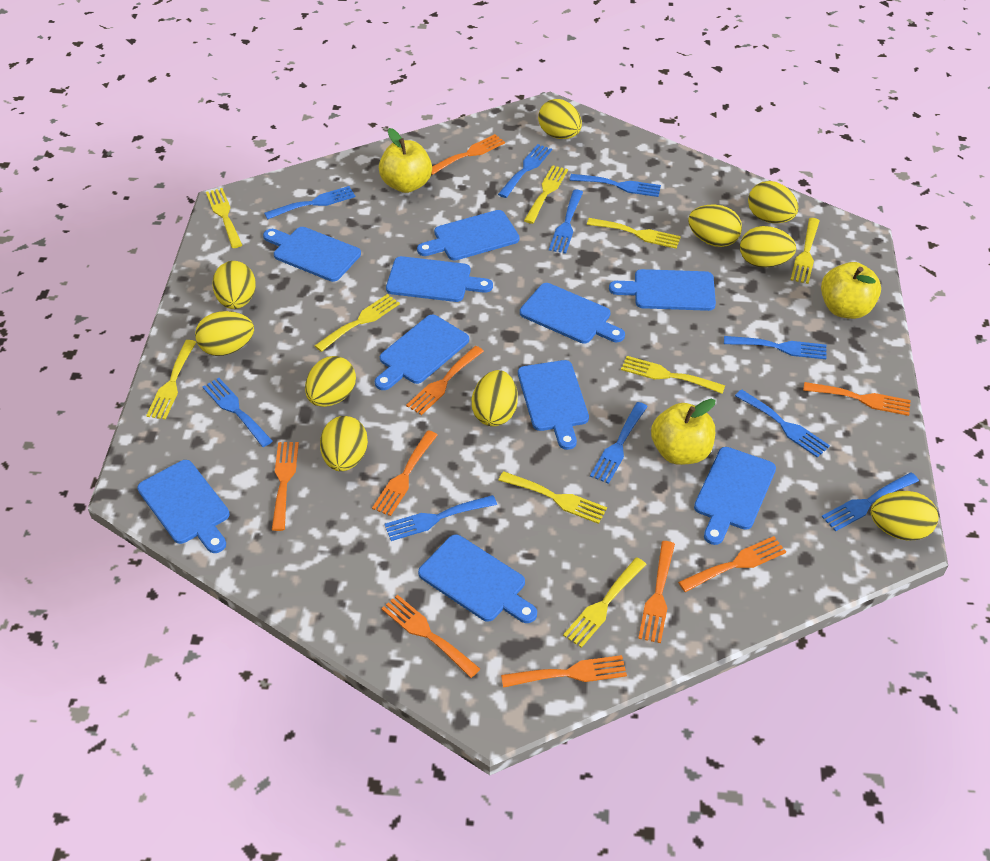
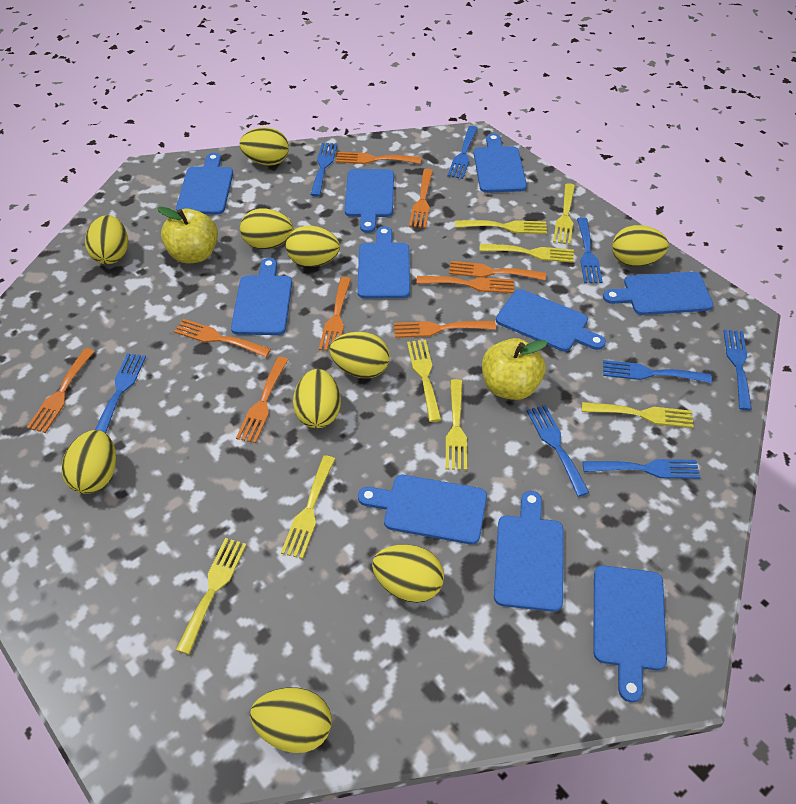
blue fork: [203,378,272,447] [264,186,356,220] [384,495,497,541] [498,144,552,198] [549,190,583,254] [569,174,661,197] [590,402,648,484] [724,336,827,359] [735,389,830,458] [822,472,919,532] = 10 -> [95,353,146,433] [310,143,337,197] [447,126,478,179] [527,405,590,497] [577,217,603,283] [583,459,700,479] [603,360,712,383] [723,330,752,410] = 8
yellow apple: [379,128,432,193] [651,399,716,465] [821,262,881,319] = 3 -> [157,207,218,263] [482,338,548,400] = 2
yellow fork: [146,340,196,420] [206,188,242,248] [315,294,400,352] [499,471,607,524] [524,165,568,224] [563,557,647,648] [587,218,681,249] [621,356,725,394] [791,218,820,284] = 9 -> [176,538,247,654] [281,455,335,559] [407,340,442,422] [446,379,467,470] [455,220,547,234] [479,244,574,263] [553,183,575,245] [582,402,694,428] = 8

